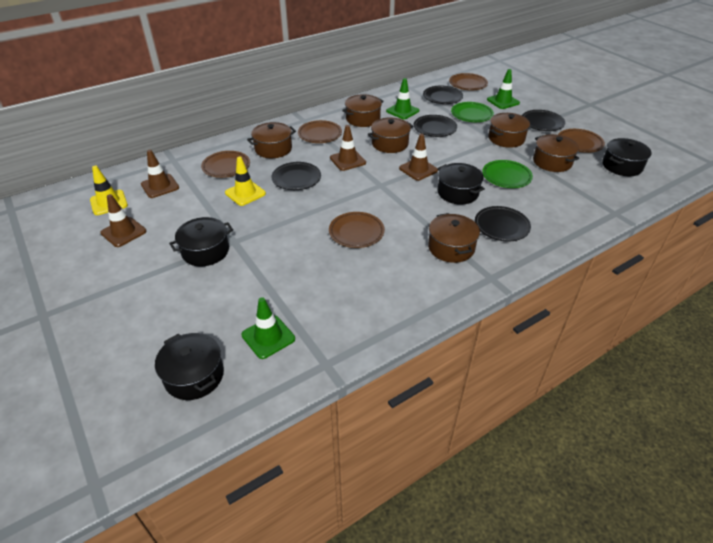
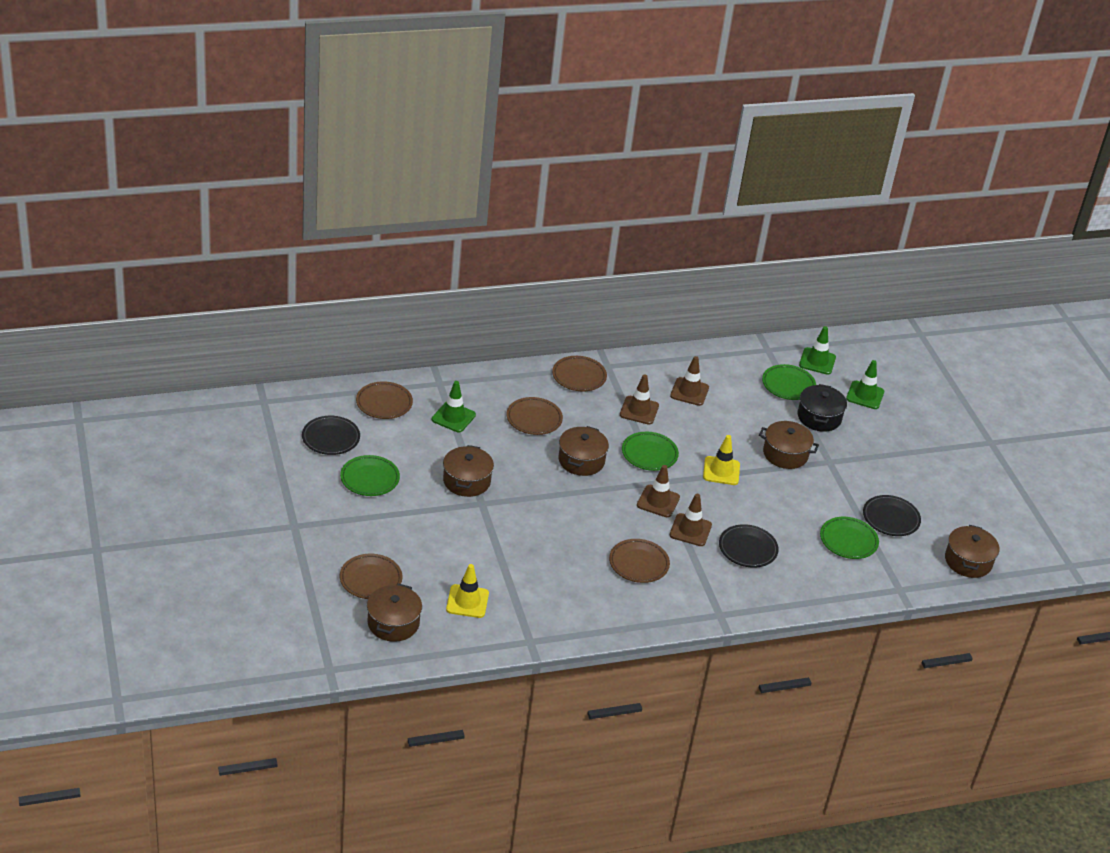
black plate: [271,162,321,190] [414,115,457,137] [423,86,463,104] [475,206,531,241] [522,110,565,131] = 5 -> [302,416,360,455] [719,524,779,568] [863,495,921,536] = 3
black pot: [155,333,224,400] [169,217,233,267] [437,163,485,204] [602,138,652,176] = 4 -> [798,384,847,432] = 1
brown pot: [247,122,296,158] [342,94,384,127] [368,118,413,153] [428,213,480,263] [488,113,530,148] [533,134,579,172] = 6 -> [367,584,422,642] [443,445,494,497] [558,426,609,476] [759,421,819,469] [945,525,999,578] = 5
green plate: [451,102,494,122] [482,160,533,188] = 2 -> [340,455,400,496] [622,432,679,471] [762,364,816,400] [820,517,879,559] = 4

